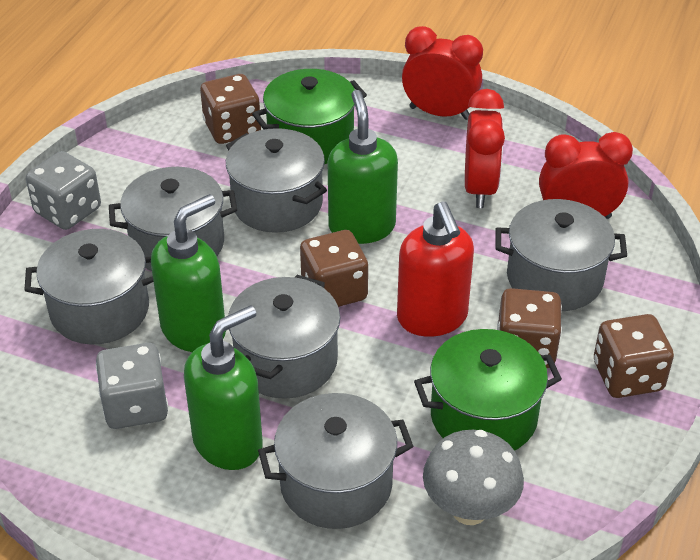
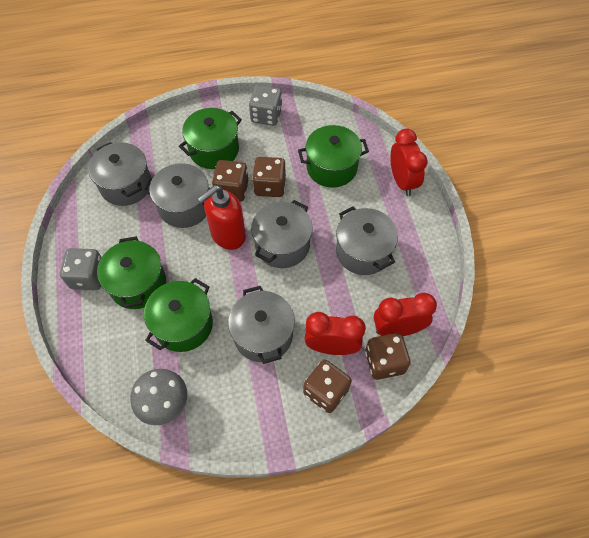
green pot: [252,69,367,164] [414,329,562,451] = 2 -> [97,236,166,309] [144,278,213,352] [179,108,242,169] [298,125,369,188] = 4
green soap dispenser: [151,194,226,352] [184,305,263,470] [328,90,398,244] = 3 -> none = 0
grey pot: [24,229,153,344] [109,167,237,271] [226,128,327,233] [228,275,340,399] [258,393,413,529] [495,199,627,311] = 6 -> [88,142,151,206] [143,163,210,228] [228,286,295,364] [251,200,313,268] [336,206,398,275] = 5

